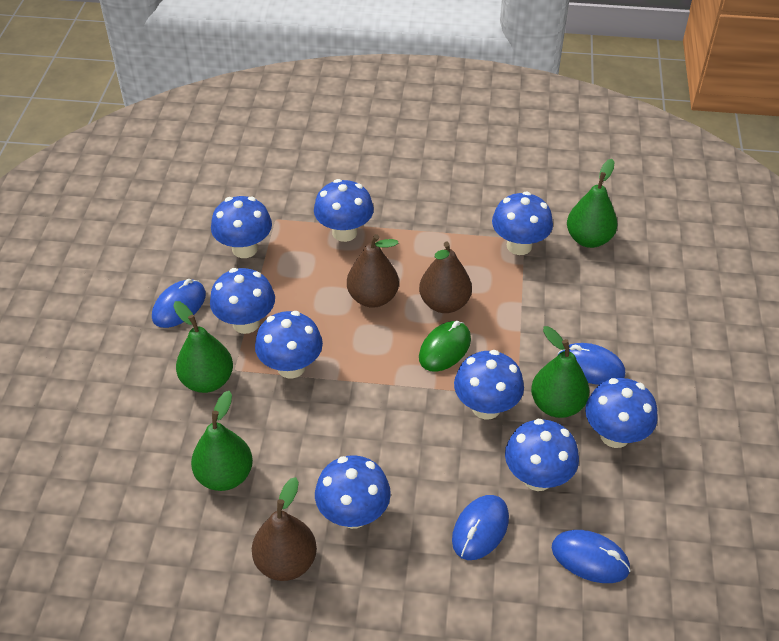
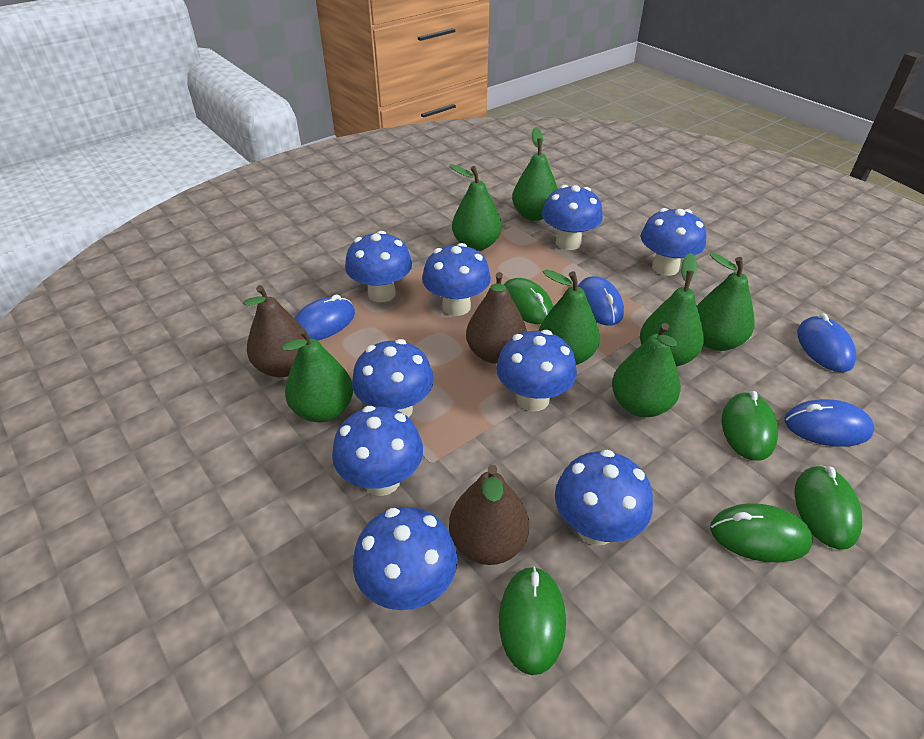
green mouse: [419,321,471,372] = 1 -> [499,566,566,675] [504,278,553,324] [710,503,813,562] [722,391,778,461] [795,465,862,550] = 5
green pear: [173,301,233,393] [191,391,253,491] [531,326,590,418] [567,159,617,248] = 4 -> [281,328,353,422] [449,164,502,251] [512,127,558,221] [539,270,600,365] [612,323,680,417] [640,253,704,367] [697,253,754,351] = 7

